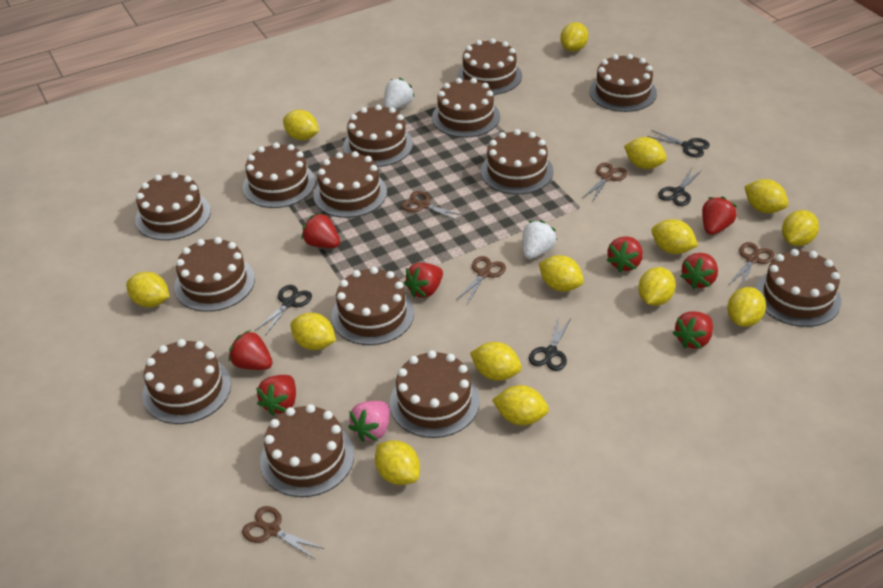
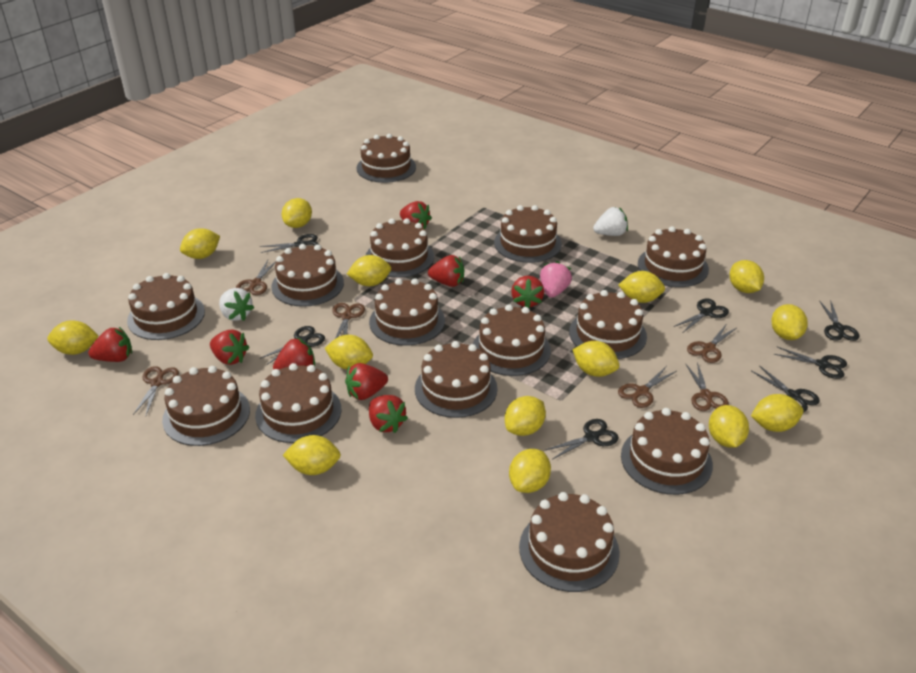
black scissors: [255,285,312,335] [529,317,571,371] [647,130,710,158] [658,168,702,206] = 4 -> [260,234,319,253] [260,326,325,365] [546,419,619,460] [674,299,729,332] [751,365,820,412] [774,346,847,379] [819,300,859,341] = 7
brown scissors: [242,506,325,560] [401,191,465,221] [456,256,506,304] [582,163,627,202] [730,242,775,288] = 5 -> [133,366,179,415] [236,260,276,295] [332,303,365,339] [618,366,676,408] [685,362,729,411] [687,325,736,363] = 6

